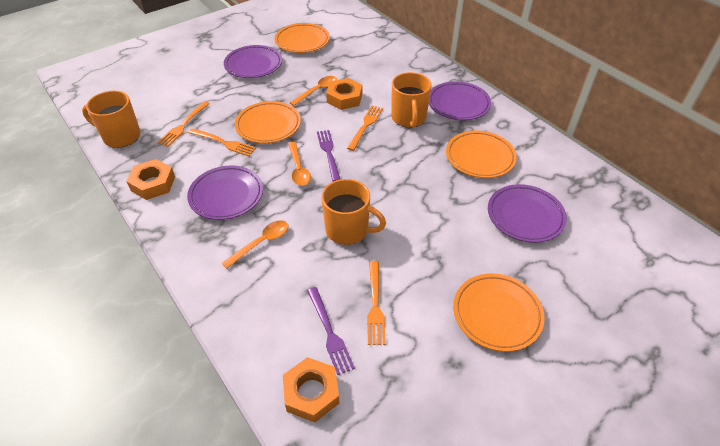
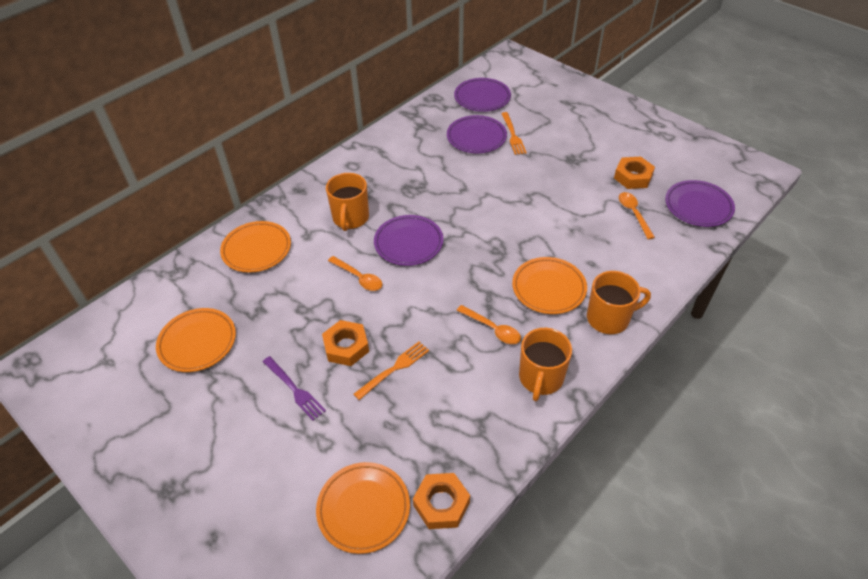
orange fork: [157,101,210,147] [188,128,256,156] [347,105,383,151] [367,261,386,345] = 4 -> [353,341,429,400] [501,112,527,155] = 2
purple fork: [307,287,355,375] [317,130,340,181] = 2 -> [263,356,326,421] = 1

